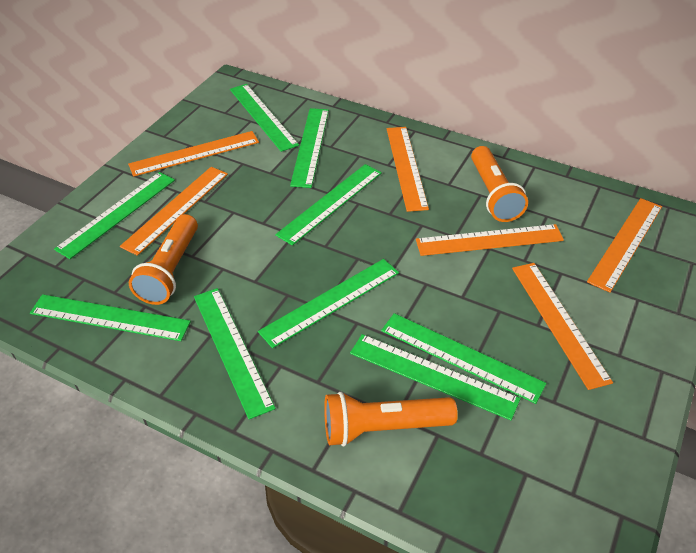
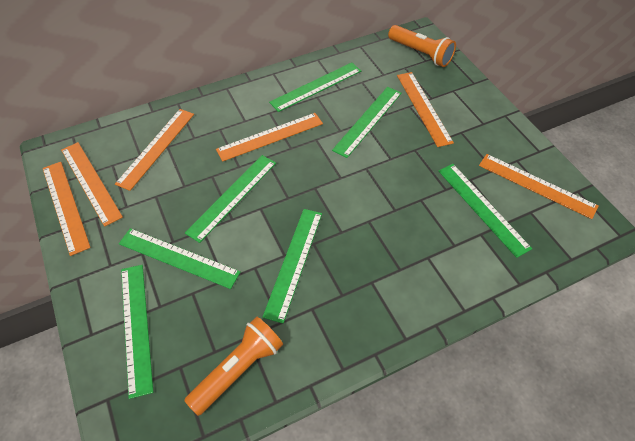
green ruler: [30,294,191,341] [54,172,175,259] [194,288,276,419] [230,84,299,152] [258,259,399,348] [275,164,382,246] [290,108,329,188] [350,334,521,420] [381,313,547,404] = 9 -> [119,228,241,289] [121,265,153,399] [185,155,276,243] [262,209,322,323] [269,62,361,112] [332,87,402,158] [439,164,532,258] = 7
orange flashlight: [129,214,198,305] [324,392,458,446] [471,146,528,222] = 3 -> [184,316,283,416] [388,25,456,67] = 2

